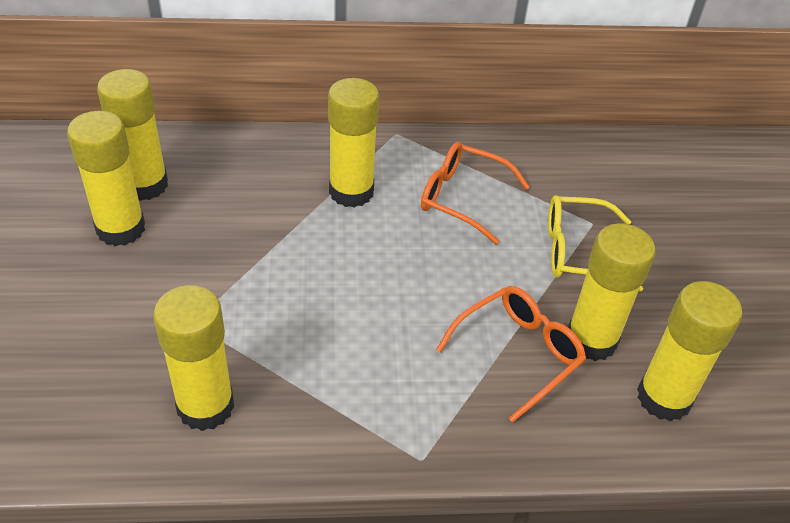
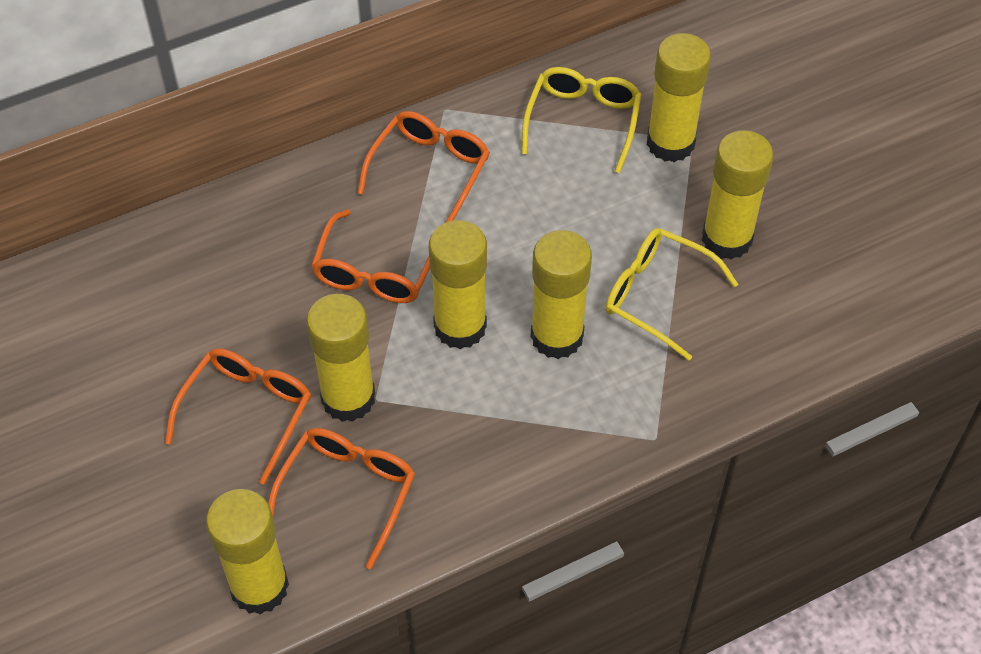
orange glasses: [421,142,530,245] [436,286,586,422] = 2 -> [165,348,311,485] [268,428,415,569] [311,209,430,303] [358,111,490,223] = 4
yellow glasses: [548,195,643,292] = 1 -> [522,67,642,173] [605,228,738,361] = 2

